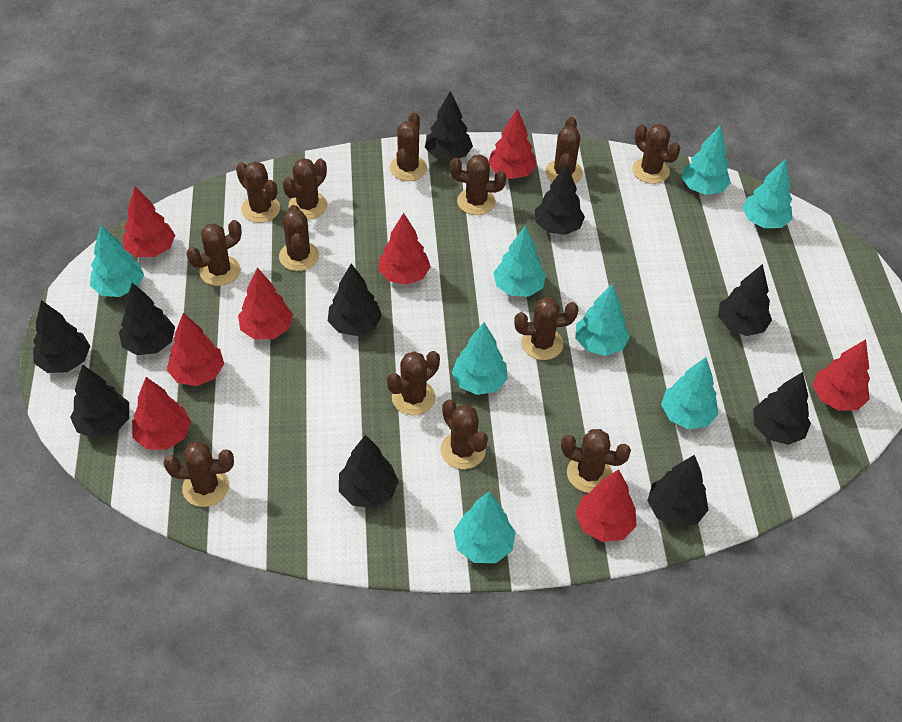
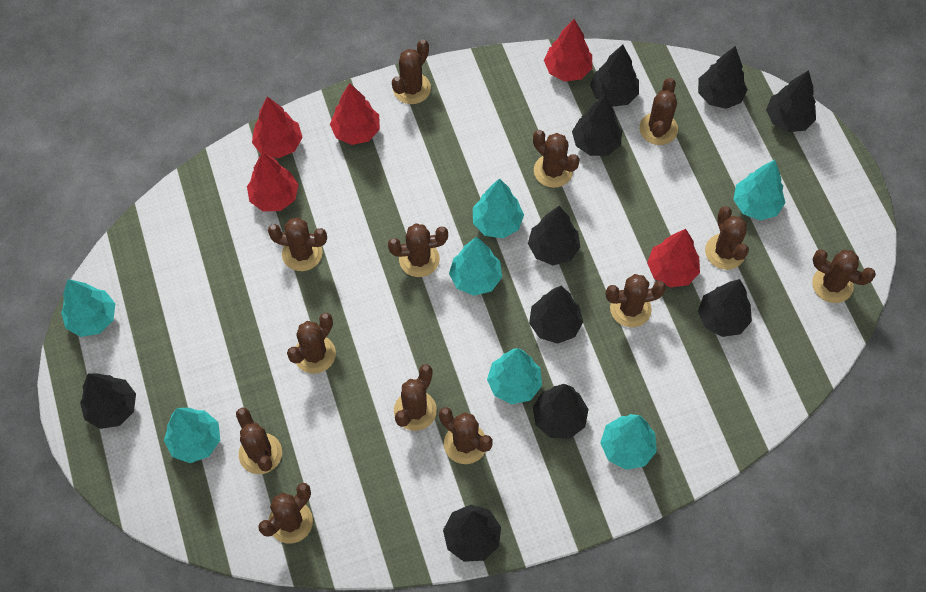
red tree: [123,186,175,257] [132,377,191,450] [167,313,224,386] [238,268,293,340] [378,213,431,285] [488,109,537,179] [575,469,637,542] [813,339,870,411] = 8 -> [247,151,298,211] [252,96,303,158] [330,83,380,145] [544,19,592,82] [647,229,700,287] = 5
turquoise tree: [90,225,144,297] [452,323,508,395] [454,491,516,563] [493,225,546,297] [575,283,630,356] [661,357,719,429] [681,125,731,195] [742,159,792,228] = 8 -> [61,279,115,337] [164,408,220,463] [449,237,502,296] [473,178,524,238] [487,348,542,404] [600,414,657,470] [733,160,786,220] = 7

